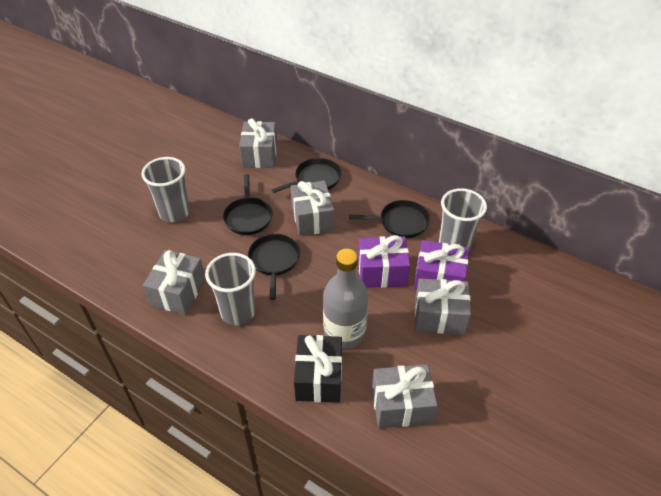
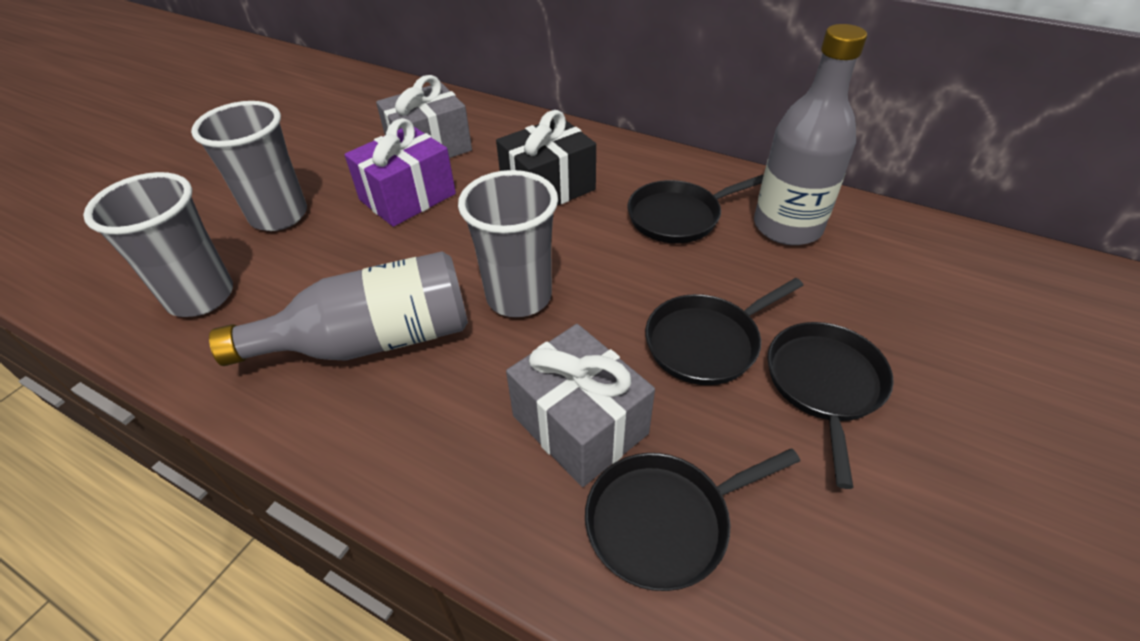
grey bottle: [323,249,368,349] = 1 -> [209,252,468,366] [754,24,867,245] = 2
grey gift: [143,250,206,315] [239,118,277,168] [291,181,334,236] [372,364,437,429] [415,278,471,335] = 5 -> [376,75,472,158] [506,324,655,487] = 2
purple gift: [358,235,410,288] [414,240,469,290] = 2 -> [344,118,456,227] = 1

